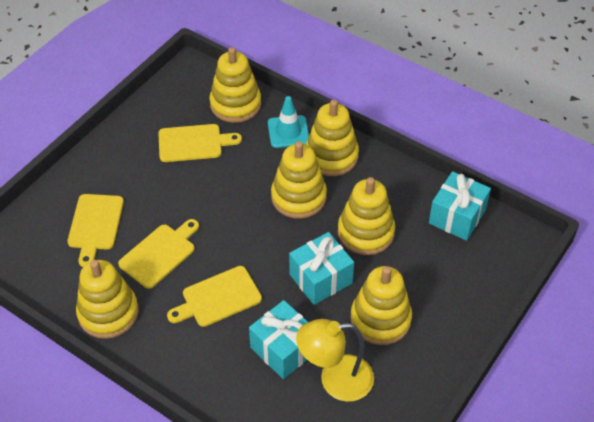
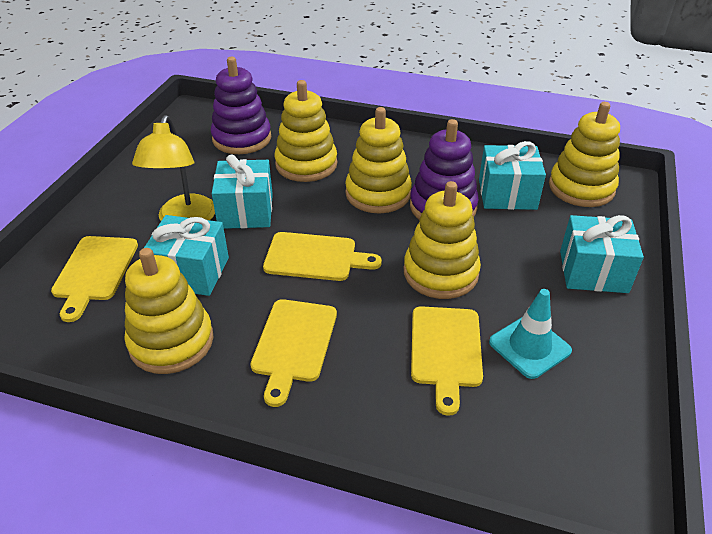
purple stacking toy: none = 0 -> [211,57,271,154] [410,119,479,219] = 2
turquoise gift: [249,300,308,379] [289,232,354,305] [429,171,491,241] = 3 -> [144,215,229,296] [212,154,273,229] [479,141,546,210] [560,215,644,293] = 4
yellow stacking toy: [76,260,139,339] [209,47,261,123] [271,141,327,219] [306,100,359,176] [338,177,395,255] [350,266,412,345] = 6 -> [124,248,213,374] [275,80,337,182] [345,107,412,214] [404,181,481,299] [549,102,620,207] = 5

